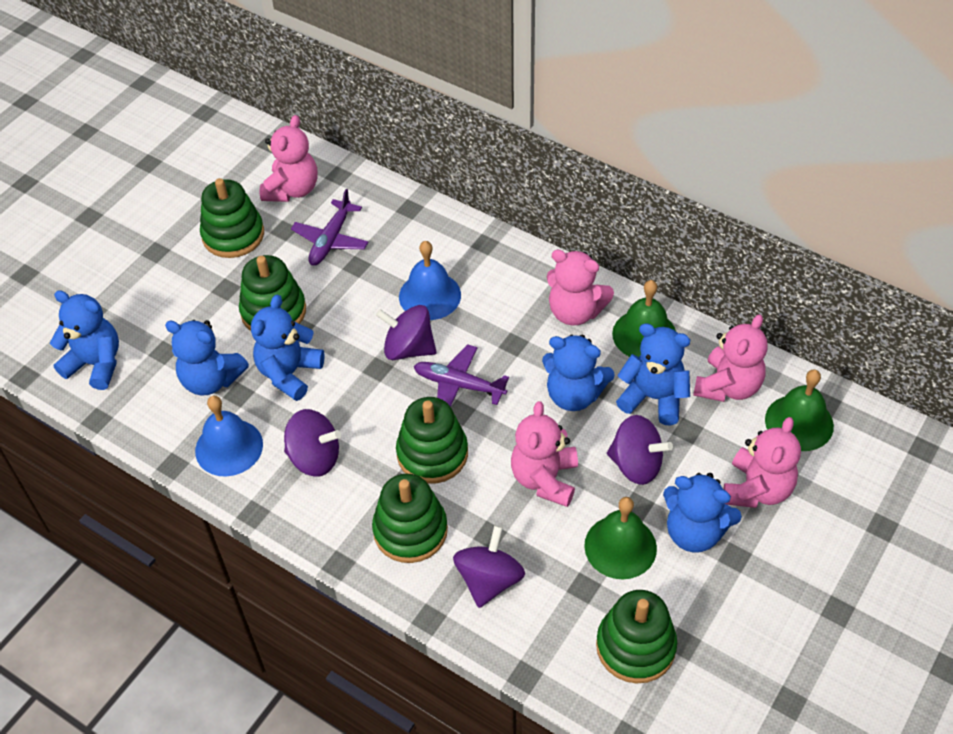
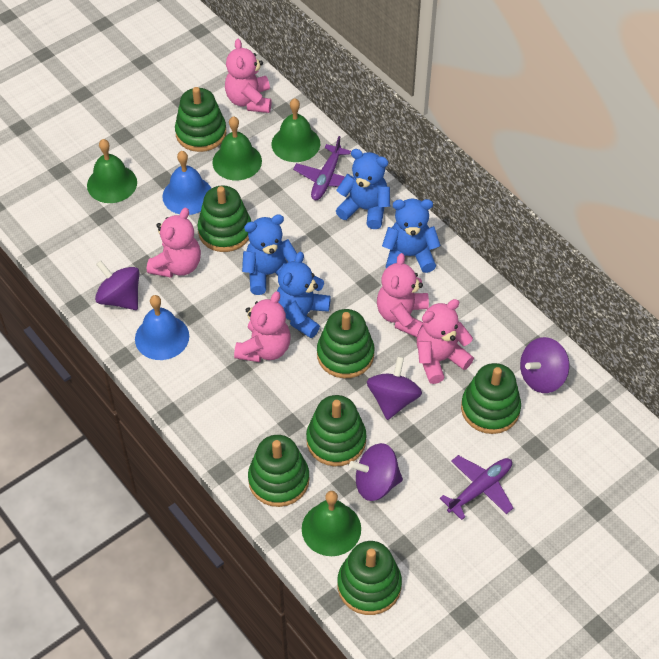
blue teddy bear: [50,290,119,390] [165,320,249,396] [251,295,325,401] [542,335,615,411] [616,323,690,425] [663,473,742,553] = 6 -> [242,214,297,295] [277,252,331,338] [336,149,390,229] [382,199,441,273] = 4
green bell: [584,497,657,579] [612,280,676,357] [765,369,834,451] = 3 -> [87,139,137,203] [212,116,262,181] [272,98,320,162] [302,491,361,556] = 4
green stacking toy: [200,178,264,258] [239,255,306,331] [372,474,448,563] [396,397,468,484] [596,590,677,683] = 5 -> [175,87,226,152] [197,185,251,252] [248,435,309,507] [306,395,367,466] [317,309,374,378] [337,541,402,615] [461,363,521,434] = 7

